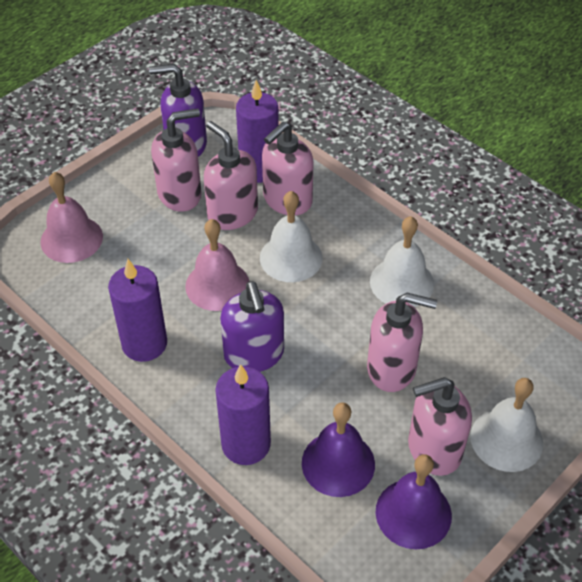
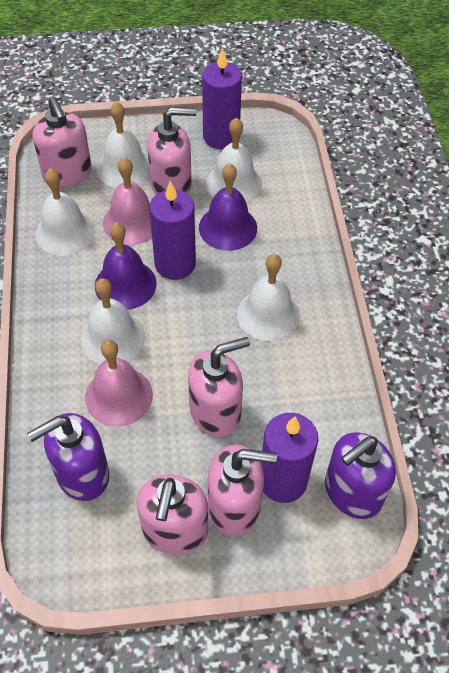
white bell: [260,191,323,282] [370,216,434,307] [470,378,543,472] = 3 -> [36,168,95,256] [81,278,145,364] [97,102,150,188] [206,118,262,203] [237,254,300,341] = 5

